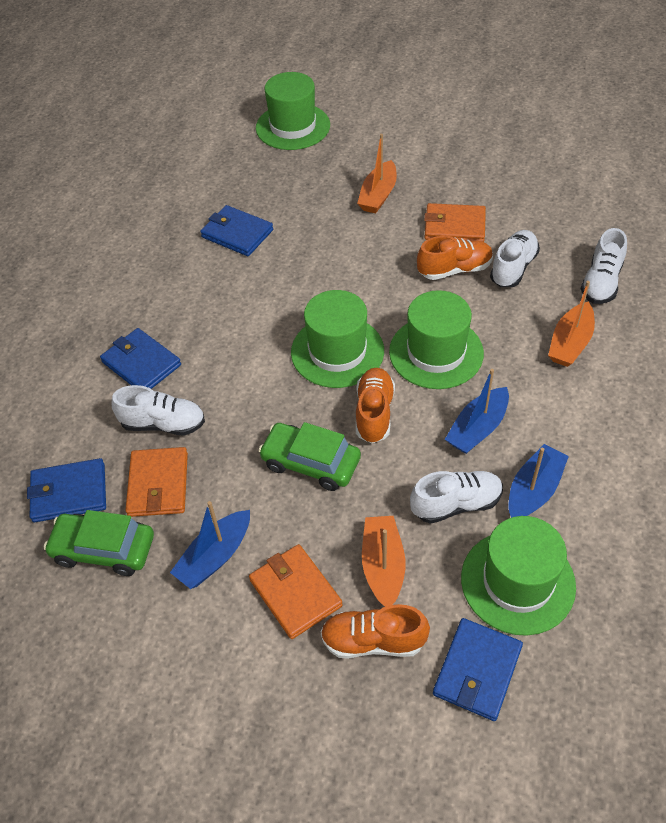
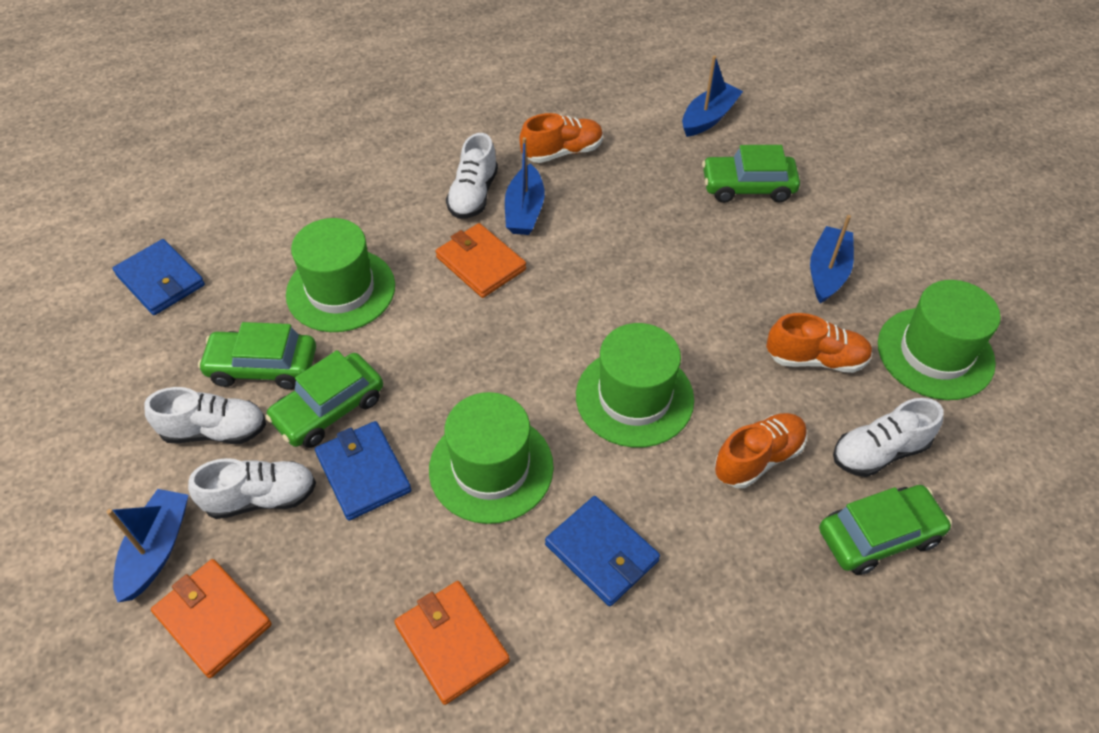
blue boat: [170,501,250,589] [445,369,509,454] [508,444,569,518] = 3 -> [107,489,188,602] [505,137,545,235] [682,56,743,137] [810,215,854,304] = 4
blue wallet: [27,458,106,522] [100,328,181,389] [200,205,273,256] [433,618,523,721] = 4 -> [113,239,205,315] [315,421,411,521] [545,496,660,606] = 3
green car: [44,510,154,576] [258,422,361,491] = 2 -> [198,322,316,390] [265,350,383,448] [702,145,800,203] [819,485,952,575] = 4
orange boat: [357,134,397,214] [362,516,406,607] [548,281,595,367] = 3 -> none = 0

